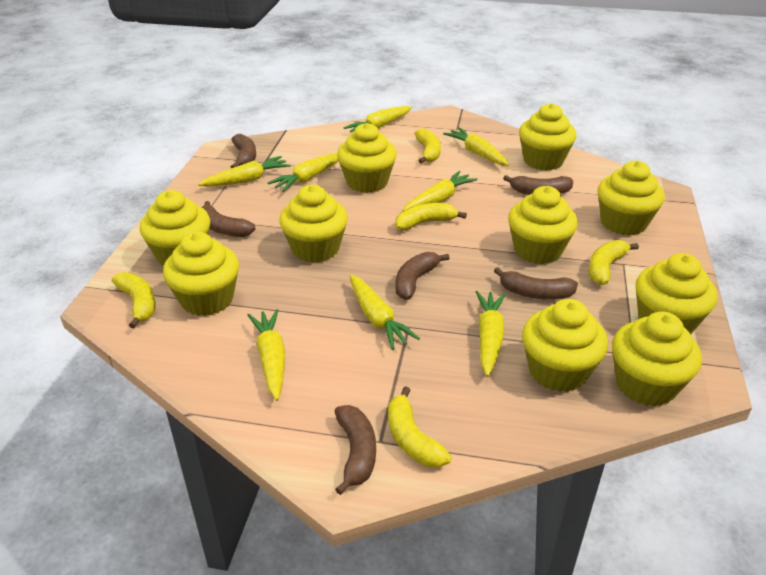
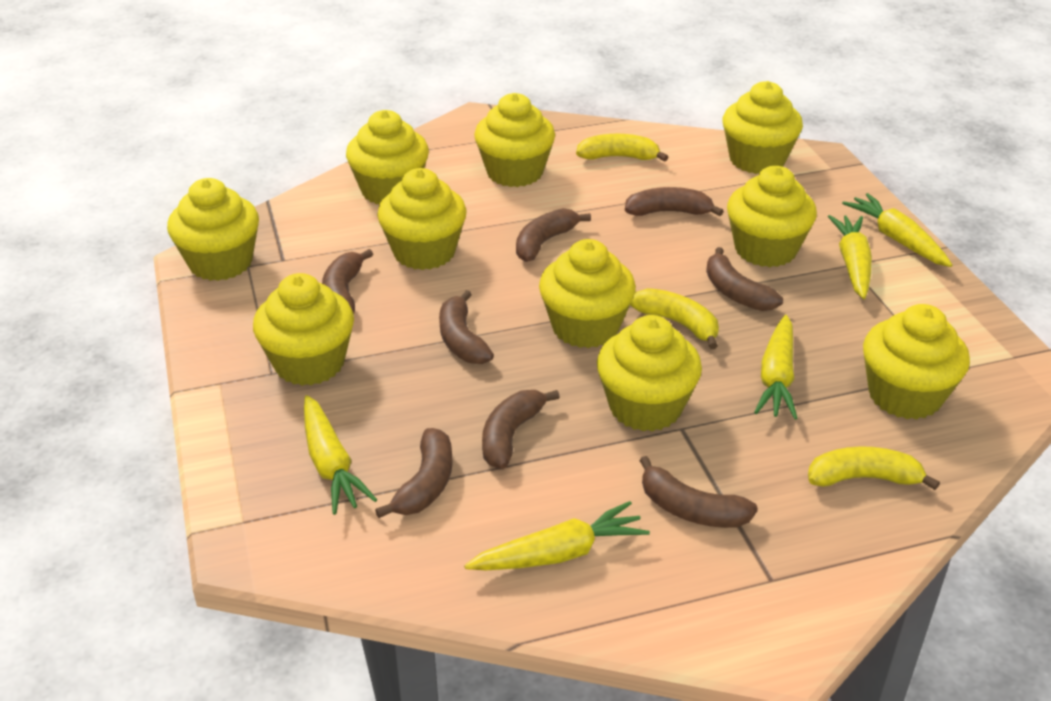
brown banana: [202,201,256,237] [231,134,256,168] [335,405,376,495] [396,252,450,300] [494,267,578,299] [503,175,573,195] = 6 -> [322,249,373,313] [375,428,453,518] [439,290,494,364] [482,390,560,469] [516,208,591,262] [625,187,724,216] [639,456,758,528] [706,247,783,311] = 8
yellow banana: [112,272,156,328] [388,386,452,468] [395,203,467,231] [414,128,441,164] [589,240,639,285] = 5 -> [576,134,668,162] [630,288,719,349] [808,446,940,490] = 3
yellow carrot: [198,156,291,187] [247,309,285,401] [268,153,339,192] [343,106,412,132] [350,274,420,350] [402,171,478,212] [443,128,509,166] [476,291,506,377] = 8 -> [304,395,377,515] [464,501,650,570] [754,315,797,419] [828,215,872,299] [842,193,952,267] = 5

